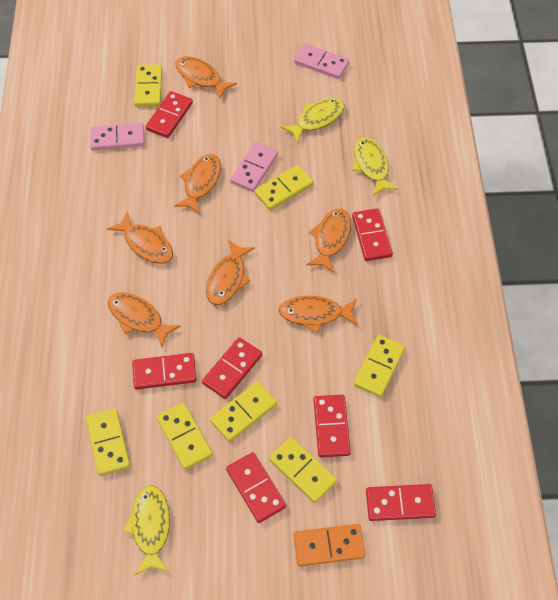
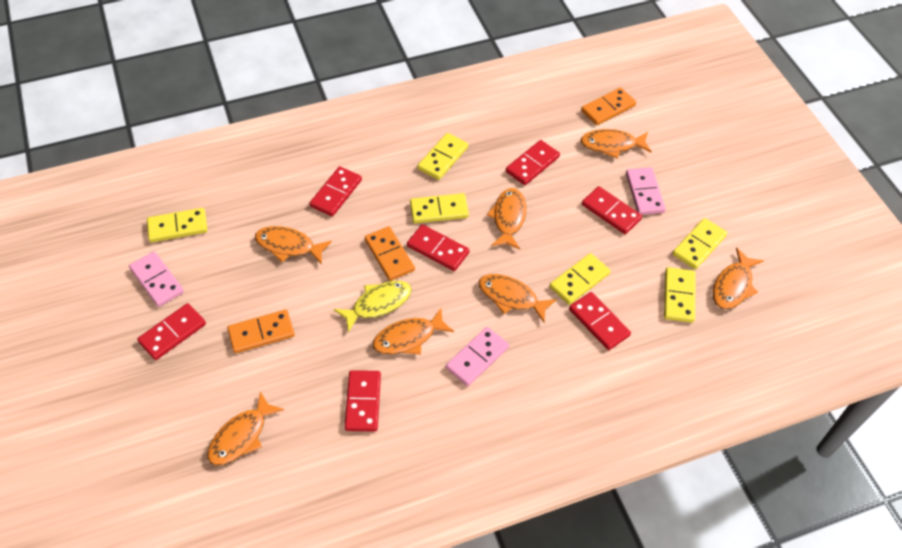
orange domino: [293,524,366,566] = 1 -> [227,310,295,353] [365,226,415,281] [581,87,636,125] = 3
yellow domino: [86,408,130,476] [134,65,162,107] [157,402,213,470] [210,381,277,442] [254,165,314,210] [269,437,337,503] [354,335,405,397] = 7 -> [147,208,208,242] [410,193,469,223] [418,133,468,180] [549,253,610,305] [664,267,695,323] [673,218,727,269] = 6
yellow fish: [123,485,170,575] [281,98,345,144] [352,137,399,196] = 3 -> [334,281,412,332] = 1

